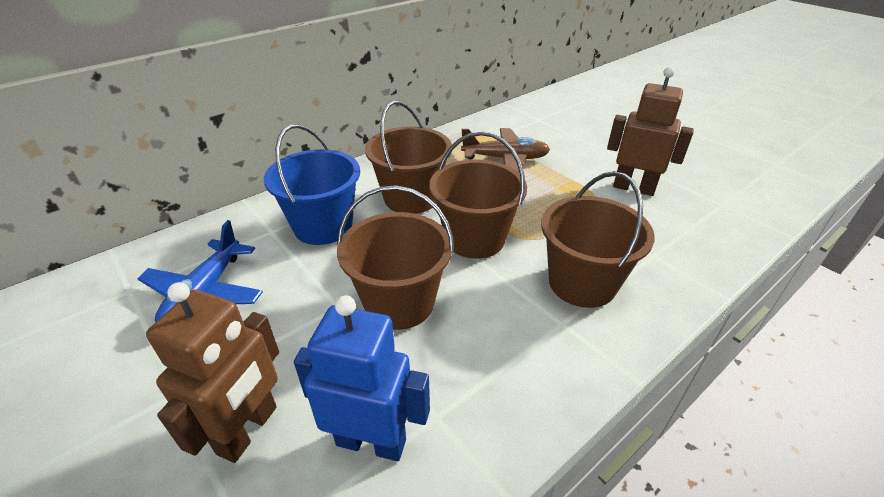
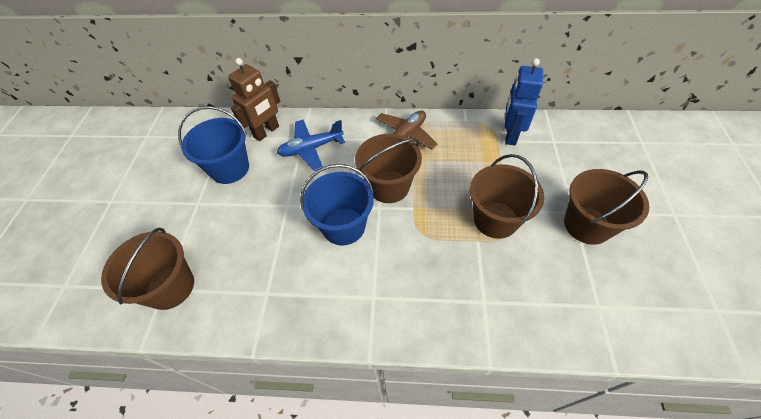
blue bucket: [264,124,360,245] = 1 -> [178,106,249,184] [300,164,374,245] = 2
brown robot: [146,282,279,463] [607,67,694,196] = 2 -> [228,58,280,141] = 1

